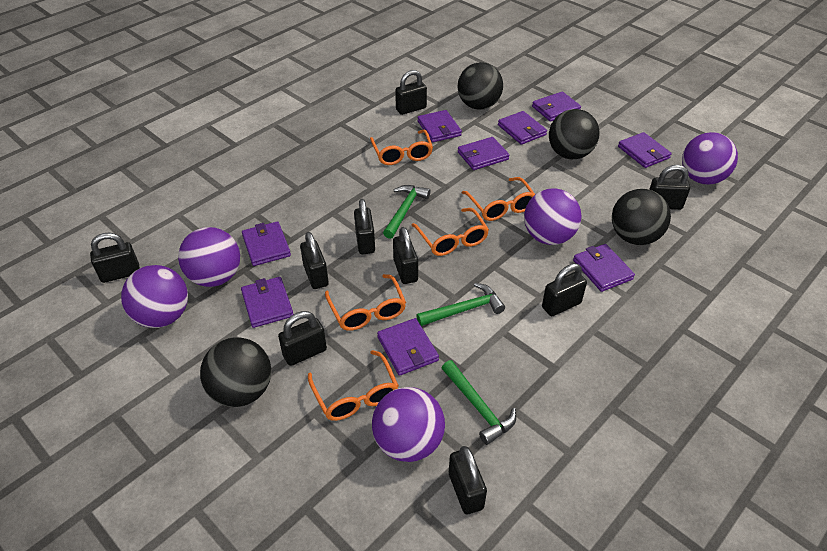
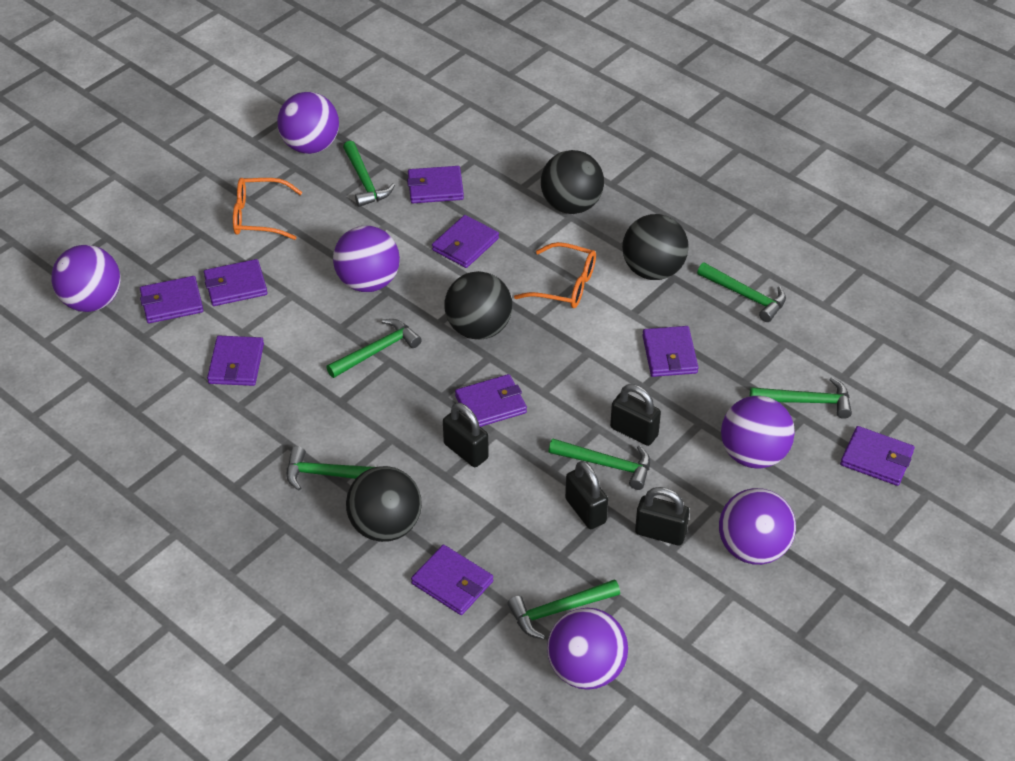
black padlock: [90,233,140,283] [278,311,327,366] [300,232,329,289] [354,199,375,254] [393,227,418,284] [395,70,427,115] [449,446,487,514] [542,263,587,316] [649,165,690,210] = 9 -> [443,403,489,467] [565,461,608,529] [610,384,661,446] [635,487,689,546] = 4
green hammer: [383,185,431,239] [416,283,505,326] [442,360,516,445] = 3 -> [287,446,375,491] [326,319,422,378] [343,141,395,207] [507,579,620,639] [549,439,650,490] [697,263,786,322] [750,377,852,419] = 7
orange glasses: [308,350,399,421] [325,274,406,331] [370,130,433,165] [411,208,489,256] [462,177,535,221] = 5 -> [233,178,302,240] [514,242,596,308] = 2
purple ball: [121,265,188,328] [178,227,240,287] [372,387,445,462] [524,188,582,245] [682,132,738,185] = 5 -> [52,245,121,312] [277,92,339,154] [333,226,400,292] [547,608,628,690] [719,488,796,565] [721,396,795,469] = 6

